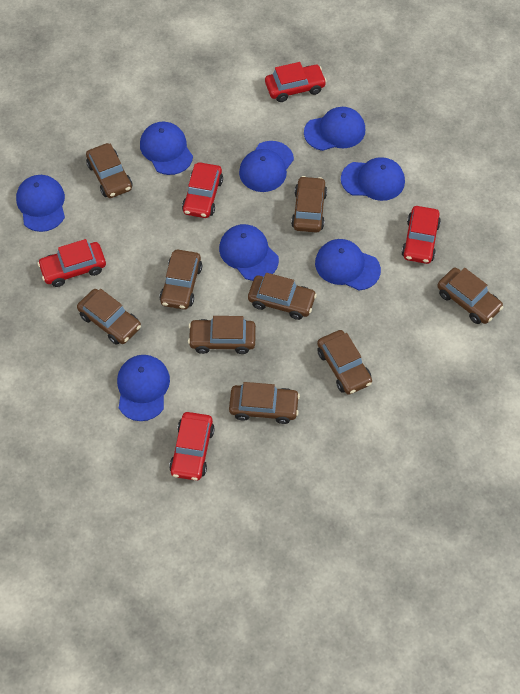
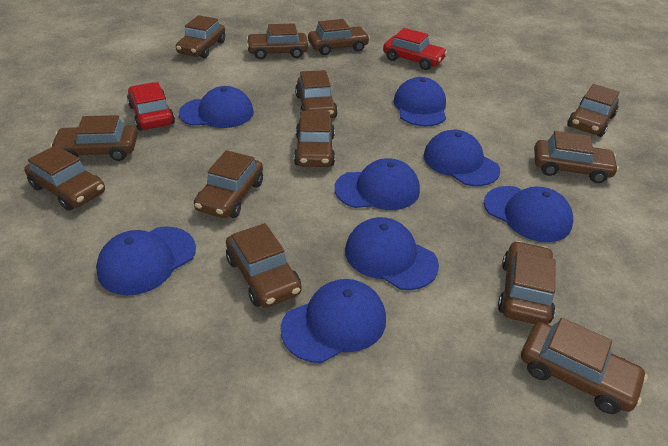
brown car: [77,289,141,345] [86,143,132,198] [159,250,202,310] [188,316,256,354] [229,382,300,424] [248,273,317,320] [291,176,327,233] [317,330,372,395] [437,268,503,324] = 9 -> [24,145,105,211] [50,115,137,161] [176,15,225,58] [194,150,263,218] [226,223,302,308] [246,23,308,59] [294,111,335,167] [295,70,338,118] [308,19,370,55] [498,241,556,324] [521,318,648,414] [534,131,619,183] [567,84,620,137] = 13
red car: [38,239,106,287] [169,412,215,481] [182,162,223,218] [265,62,327,102] [402,206,441,264] = 5 -> [127,82,175,130] [383,28,447,70] = 2

